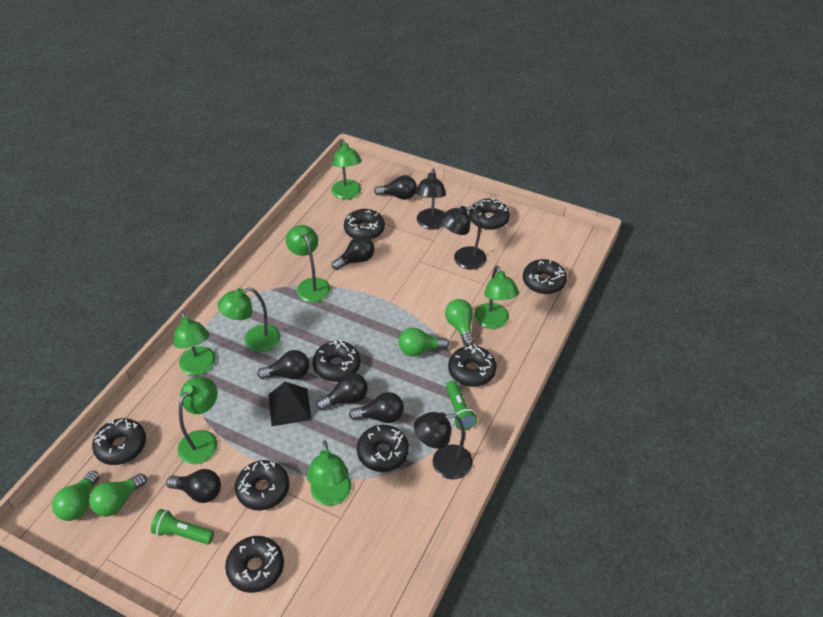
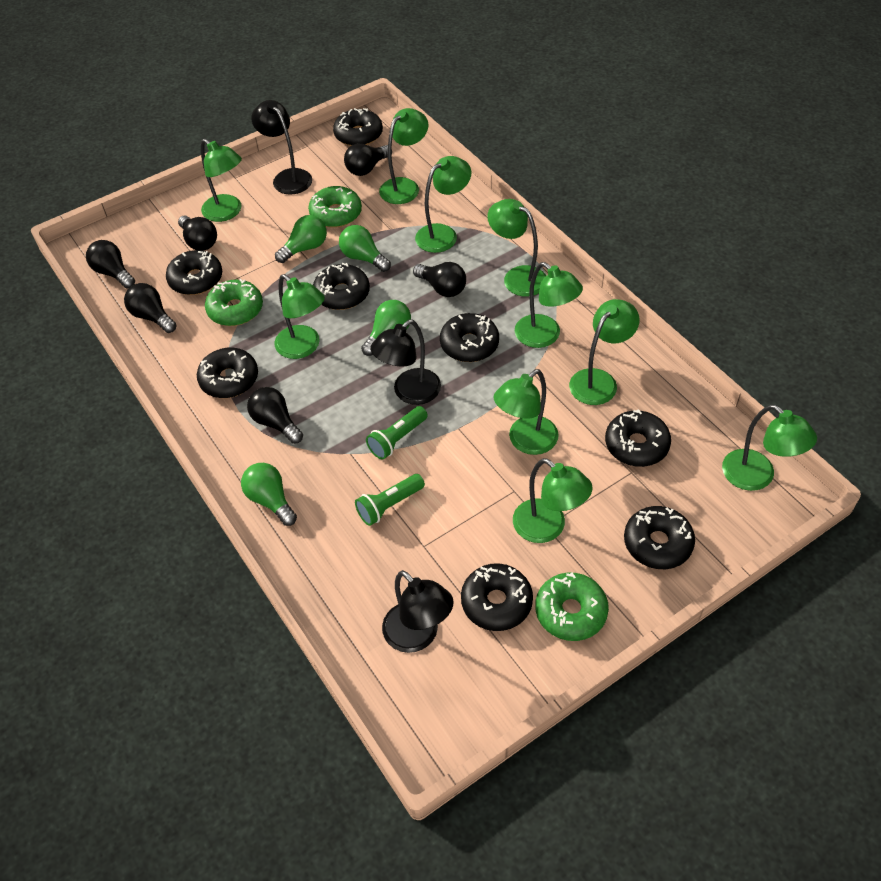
black donut: [92,418,146,465] [225,536,284,593] [235,460,289,511] [313,340,360,382] [344,209,385,240] [357,425,409,472] [448,345,497,387] [469,198,510,230] [523,259,567,294] = 9 -> [166,250,222,295] [197,348,258,398] [313,263,370,310] [333,108,383,146] [440,313,499,362] [461,563,533,631] [605,409,671,467] [624,506,695,569] = 8
black pyramid: [268,382,312,426] = 1 -> none = 0
green donut: none = 0 -> [205,279,263,326] [308,186,362,228] [535,572,609,641] = 3
green lamp: [173,311,216,375] [178,376,218,464] [217,287,280,352] [286,225,331,302] [307,440,352,506] [331,139,362,199] [474,265,519,329] = 7 -> [201,139,242,222] [274,274,325,359] [379,108,429,204] [415,156,471,253] [487,199,546,297] [494,369,559,455] [513,458,593,543] [515,262,583,348] [569,299,640,405] [722,404,817,491] = 10

